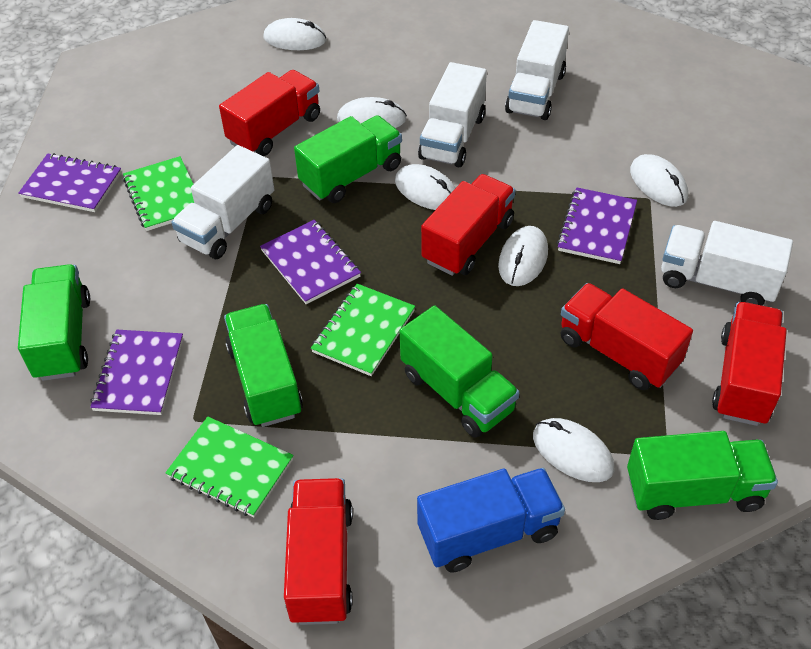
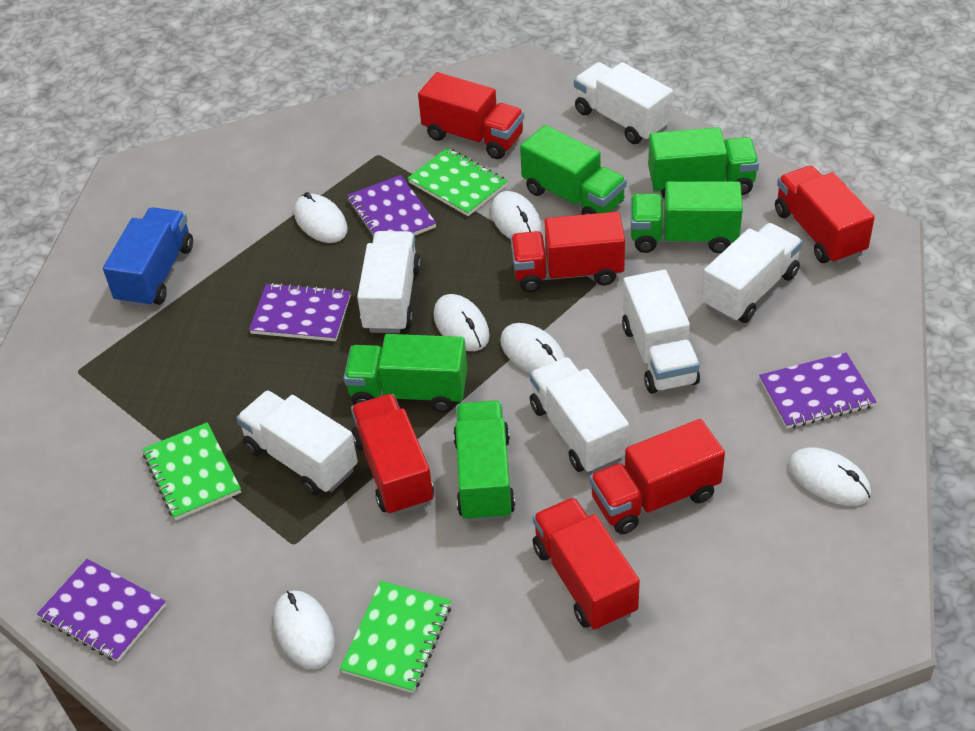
red truck: [219,70,320,156] [284,478,353,625] [421,174,515,276] [561,283,693,390] [712,302,787,426] = 5 -> [351,394,434,515] [418,72,524,159] [511,212,625,292] [533,497,640,631] [590,419,725,534] [775,166,875,264] = 6
white truck: [171,145,275,259] [418,62,487,167] [505,20,569,120] [661,221,793,306] = 4 -> [237,390,358,496] [357,231,421,333] [529,357,629,474] [574,62,673,144] [622,270,700,394] [701,223,803,323] = 6

